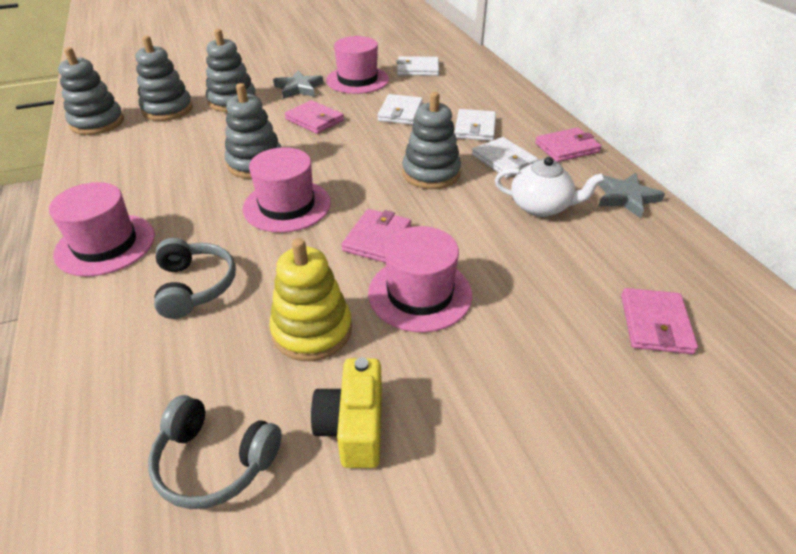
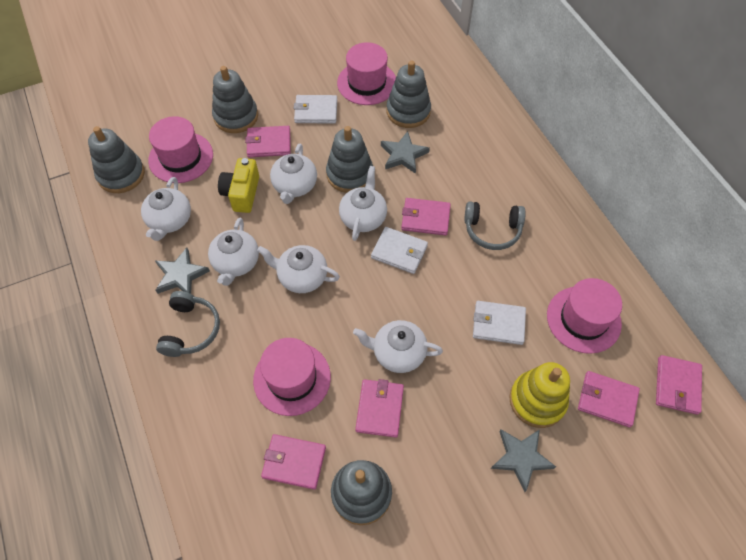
grey star: [273,70,323,99] [597,173,665,218] = 2 -> [155,248,210,294] [381,131,430,174] [491,429,556,492] = 3
pink wallet: [285,100,344,134] [341,209,411,263] [535,127,601,162] [621,288,698,354] = 4 -> [245,126,291,157] [261,434,326,490] [355,379,404,438] [401,198,451,236] [578,371,640,427] [656,355,702,415] = 6
white teapot: [495,157,605,217] = 1 -> [141,177,191,241] [208,218,259,286] [257,245,340,293] [270,144,317,204] [339,166,387,241] [353,320,443,373] = 6
white wallet: [377,94,423,125] [397,56,439,76] [455,109,496,141] [472,137,538,178] = 4 -> [294,95,337,124] [371,227,428,274] [473,301,526,345] = 3

